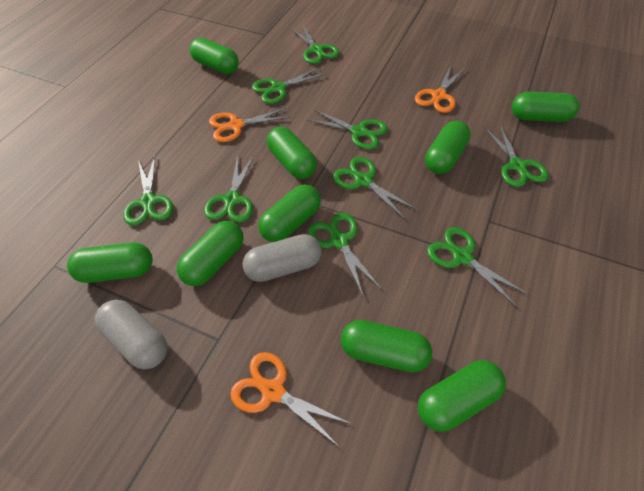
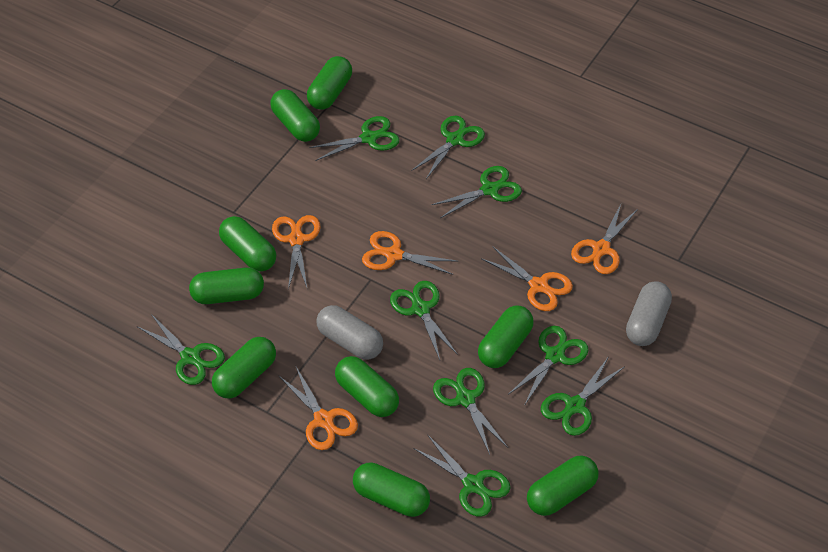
orange scissors: [209,108,291,142] [230,352,351,446] [415,65,465,113] = 3 -> [272,215,321,289] [279,365,358,450] [362,231,457,275] [481,246,573,311] [571,204,638,274] = 5

